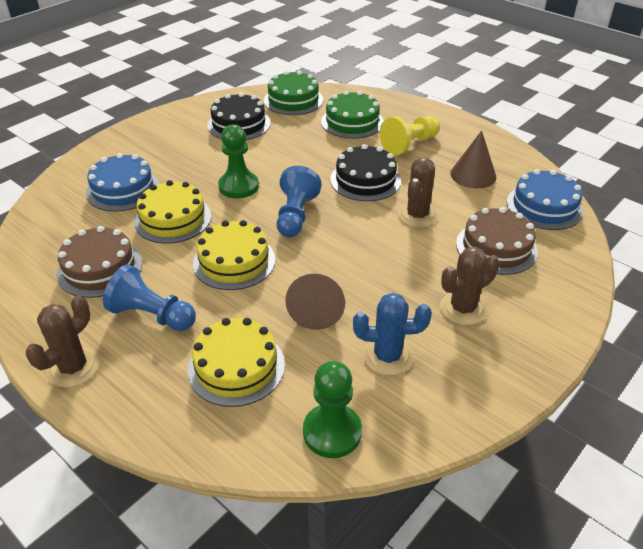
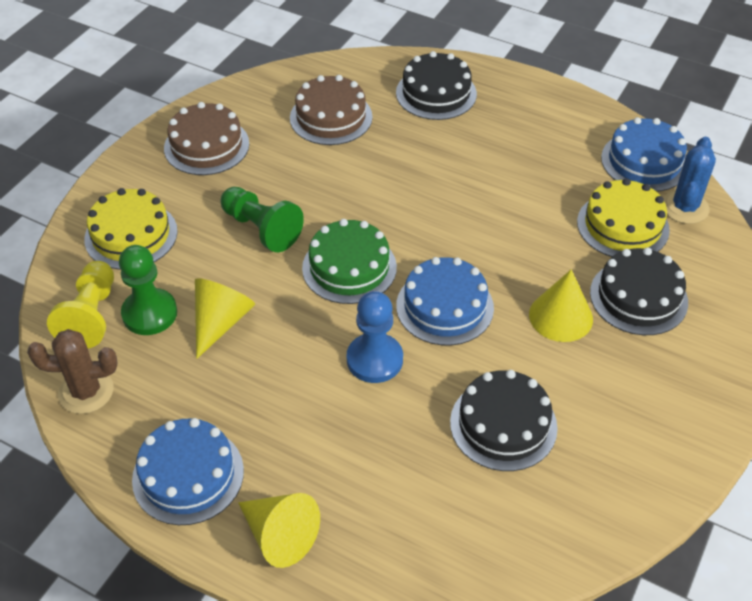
black cake: [207,93,271,140] [330,144,401,201] = 2 -> [396,51,477,120] [450,370,558,471] [590,248,688,335] = 3
blue cake: [86,153,160,212] [507,169,584,230] = 2 -> [132,418,244,525] [396,257,494,346] [601,117,687,192] = 3
blue pawn: [103,264,196,331] [277,166,322,237] = 2 -> [347,291,403,383] = 1
brown cactus: [26,295,99,388] [398,158,438,228] [440,247,500,325] = 3 -> [27,329,118,414] = 1
brown cone: [285,274,345,330] [450,130,496,188] = 2 -> none = 0
green cake: [264,71,323,115] [321,91,384,139] = 2 -> [302,219,397,304] = 1
yellow cake: [134,180,211,244] [188,318,285,407] [193,220,275,290] = 3 -> [84,188,178,270] [577,178,670,257] = 2
yellow cone: none = 0 -> [195,278,255,359] [238,493,320,568] [529,269,593,342] = 3

